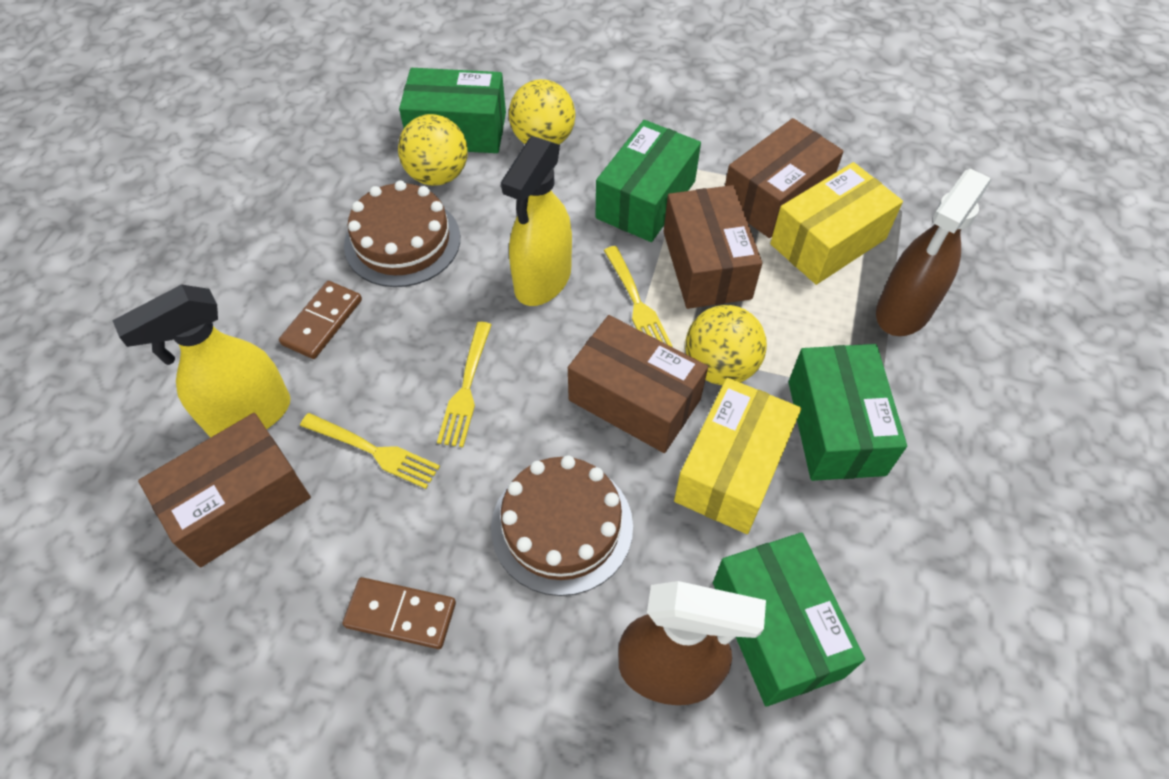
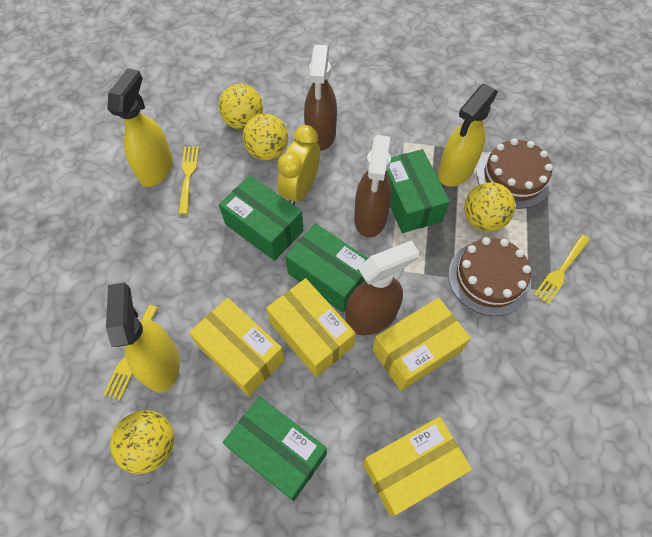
brown box: [138,413,311,567] [568,315,708,453] [664,185,762,309] [725,118,844,238] = 4 -> none = 0
brown domino: [279,281,362,359] [343,577,456,649] = 2 -> none = 0
brown spray bottle: [619,581,766,705] [876,169,991,336] = 2 -> [304,45,337,151] [346,240,419,335] [354,135,392,238] = 3
yellow ball: [398,114,468,186] [509,79,575,145] [685,305,767,385] = 3 -> [110,410,174,474] [219,84,263,130] [243,114,288,160] [464,182,515,232] = 4
yellow box: [674,378,801,534] [770,162,903,285] = 2 -> [189,298,285,396] [266,278,356,377] [363,417,472,516] [372,298,471,391] = 4
yellow clock: none = 0 -> [277,125,320,205] = 1
yellow spray bottle: [112,285,291,437] [501,136,572,306] = 2 -> [106,283,180,392] [107,68,173,187] [438,83,498,187] = 3

